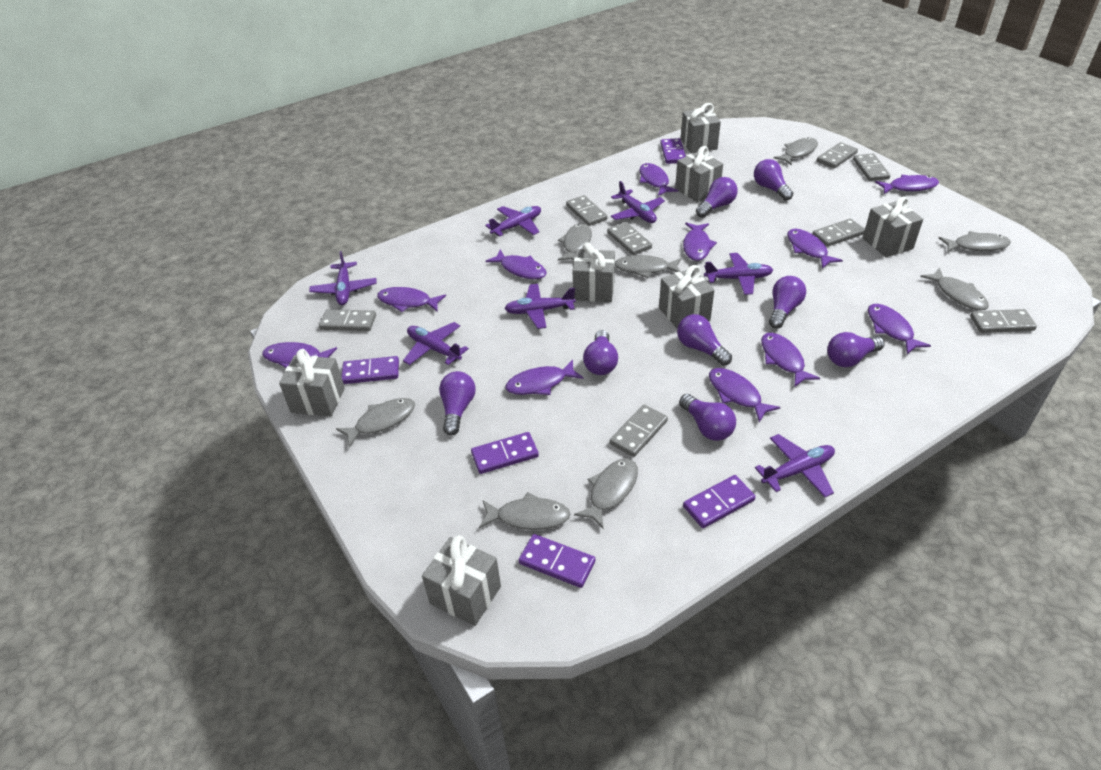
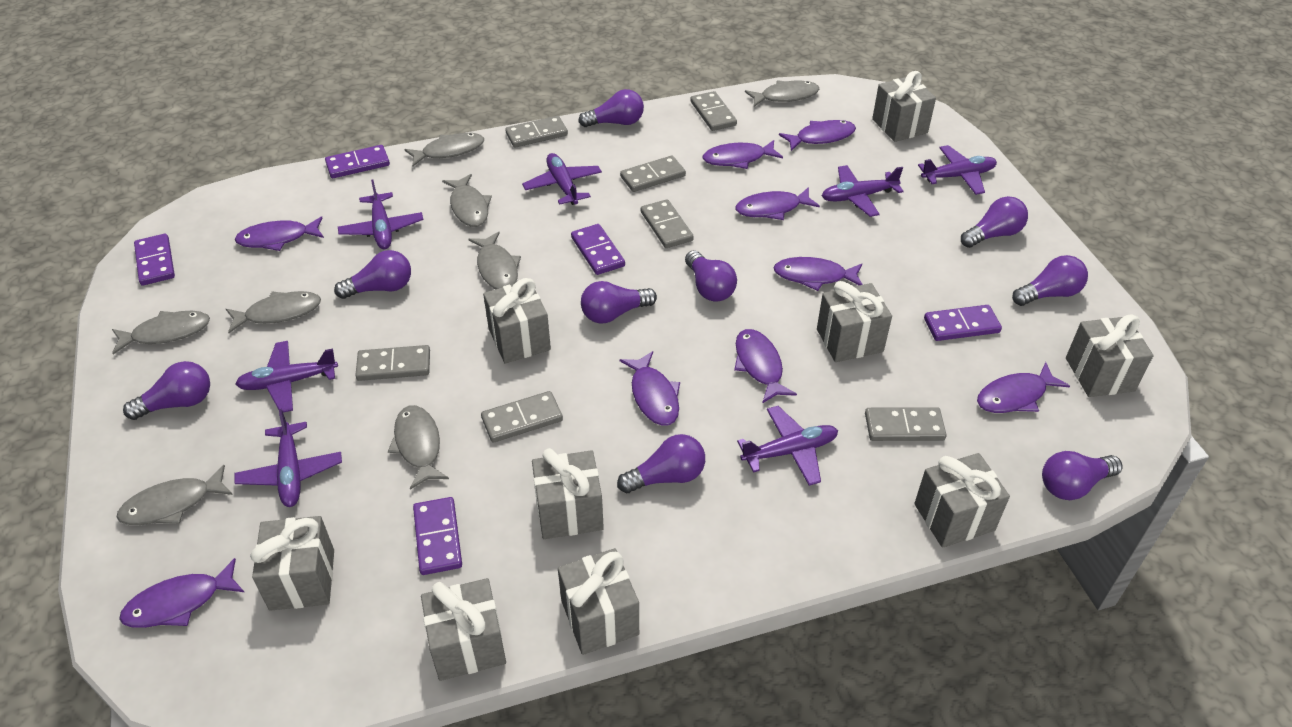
grey domino: [319,309,376,331] [566,195,607,226] [607,222,652,255] [610,404,668,457] [812,219,865,247] [817,142,858,168] [853,154,890,181] [970,309,1037,333] = 8 -> [355,345,430,381] [481,391,563,443] [505,116,568,148] [620,156,686,192] [641,199,694,248] [690,91,737,131] [865,407,946,441] = 7
grey gift: [279,349,345,416] [422,535,501,626] [573,242,615,302] [659,265,714,329] [675,146,723,203] [681,103,721,153] [863,197,923,257] = 7 -> [250,516,334,611] [421,578,506,681] [483,278,551,364] [532,448,604,539] [558,548,639,655] [817,281,892,362] [872,71,936,142] [914,453,1010,548] [1066,314,1154,397] = 9
purple fish: [262,342,337,368] [377,287,446,312] [485,249,547,279] [505,360,583,395] [639,163,678,196] [683,222,717,261] [709,368,781,422] [761,333,820,387] [787,229,843,269] [868,304,931,354] [875,175,939,194] = 11 -> [119,558,244,628] [234,217,324,251] [619,351,680,426] [703,140,783,169] [734,329,797,404] [735,187,820,220] [774,257,863,291] [779,120,856,151] [977,362,1070,413] = 9
purple light bulb: [439,371,476,435] [583,330,618,375] [677,314,732,366] [679,394,736,441] [696,177,738,218] [754,159,793,201] [769,276,806,329] [827,332,885,367] = 8 -> [123,361,210,420] [334,250,411,299] [578,89,644,127] [581,281,657,324] [617,434,705,493] [685,251,737,302] [961,196,1028,248] [1012,255,1088,306] [1042,451,1123,500] = 9

